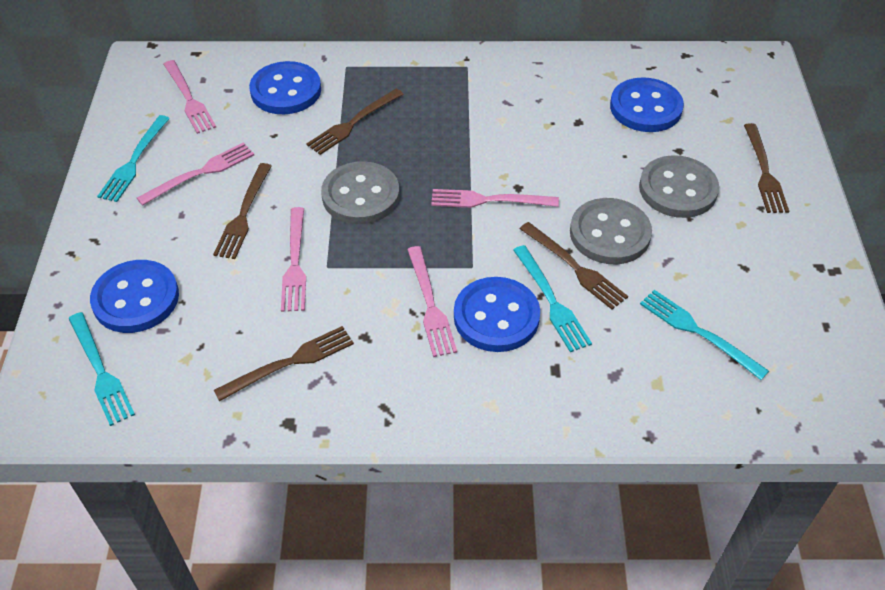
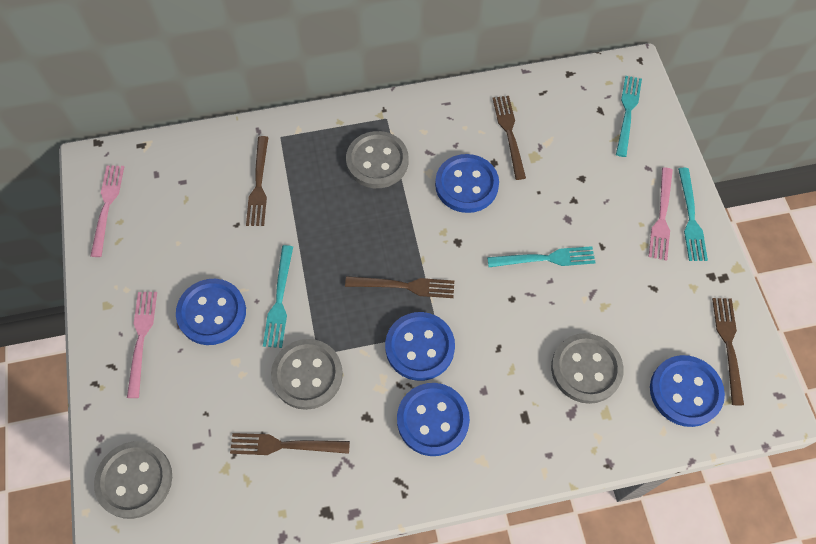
blue button: [90,260,179,333] [249,61,321,114] [454,277,540,352] [610,77,684,132] = 4 -> [176,279,246,345] [385,312,455,381] [397,383,470,456] [435,154,499,213] [650,355,725,427] = 5
grey button: [321,161,400,224] [570,198,652,264] [639,155,719,218] = 3 -> [94,441,172,519] [271,339,343,410] [346,131,408,188] [551,333,624,404] = 4
pink fork: [137,143,254,206] [163,60,216,134] [281,207,306,312] [407,246,457,357] [431,189,559,208] = 5 -> [91,165,124,257] [127,292,157,398] [649,167,673,261] = 3

